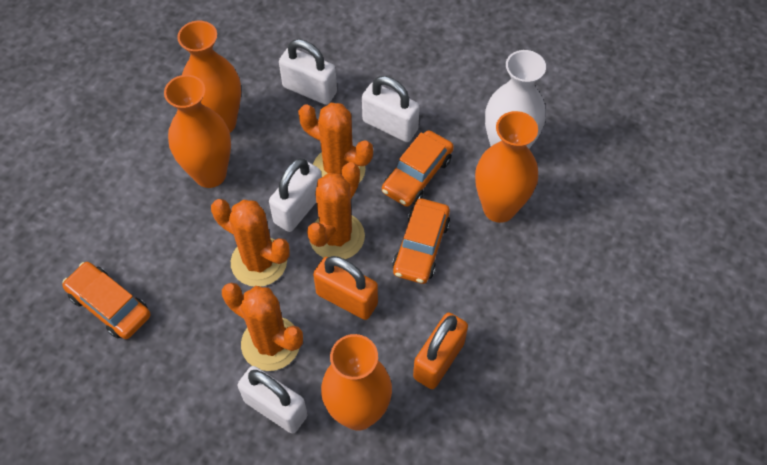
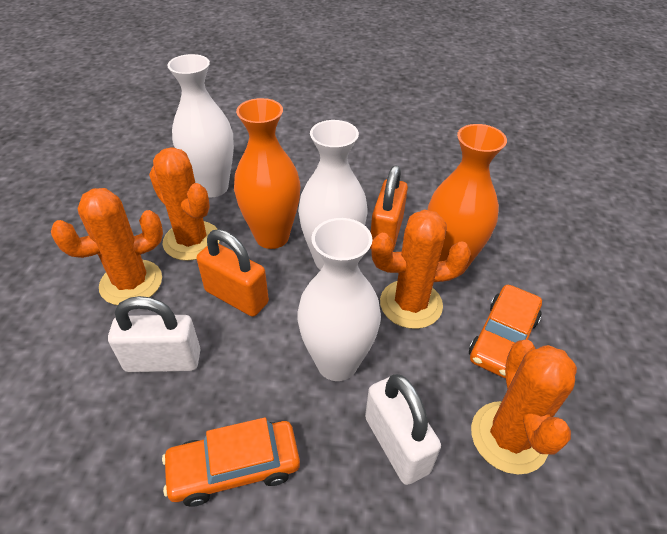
orange car: [62,262,150,339] [382,130,454,207] [392,199,450,284] = 3 -> [162,417,300,506] [469,285,542,378] = 2
orange vase: [164,75,231,188] [177,21,241,133] [321,334,392,431] [475,111,538,223] = 4 -> [234,98,300,249] [428,124,507,275] = 2
white padlock: [237,366,308,434] [269,158,322,232] [279,39,337,105] [362,76,420,142] = 4 -> [108,296,201,372] [365,374,441,485] = 2
white vase: [485,50,546,149] = 1 -> [167,54,234,197] [297,218,381,381] [298,120,368,270] = 3

